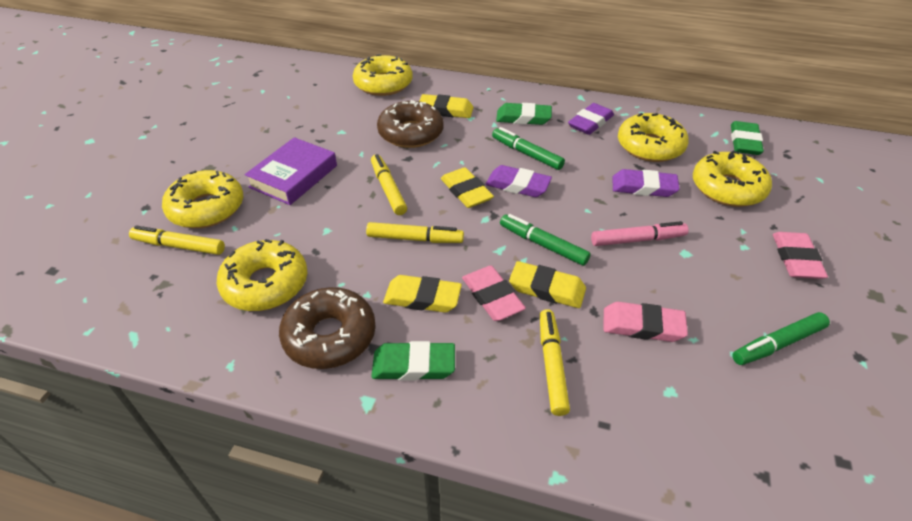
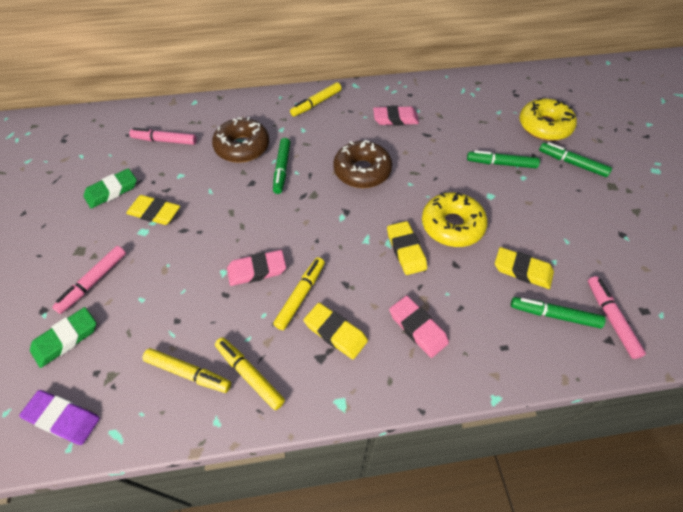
green eraser: [371,341,455,380] [496,103,552,125] [731,121,764,155] = 3 -> [30,307,96,368] [84,168,137,208] = 2
green marker: [492,127,565,170] [500,214,591,266] [732,312,830,365] = 3 -> [273,138,290,194] [467,150,540,168] [511,297,606,328] [539,142,612,177] = 4
pink marker: [591,221,689,246] = 1 -> [52,246,126,314] [129,128,197,145] [588,276,646,359] = 3
purple book: [245,137,337,205] = 1 -> none = 0
purple eraser: [485,165,552,197] [568,103,614,135] [612,169,680,197] = 3 -> [19,390,100,445] = 1
yellow donut: [162,170,243,228] [217,239,307,311] [353,54,413,96] [618,113,689,162] [693,150,772,207] = 5 -> [422,192,488,247] [519,98,577,141] = 2

